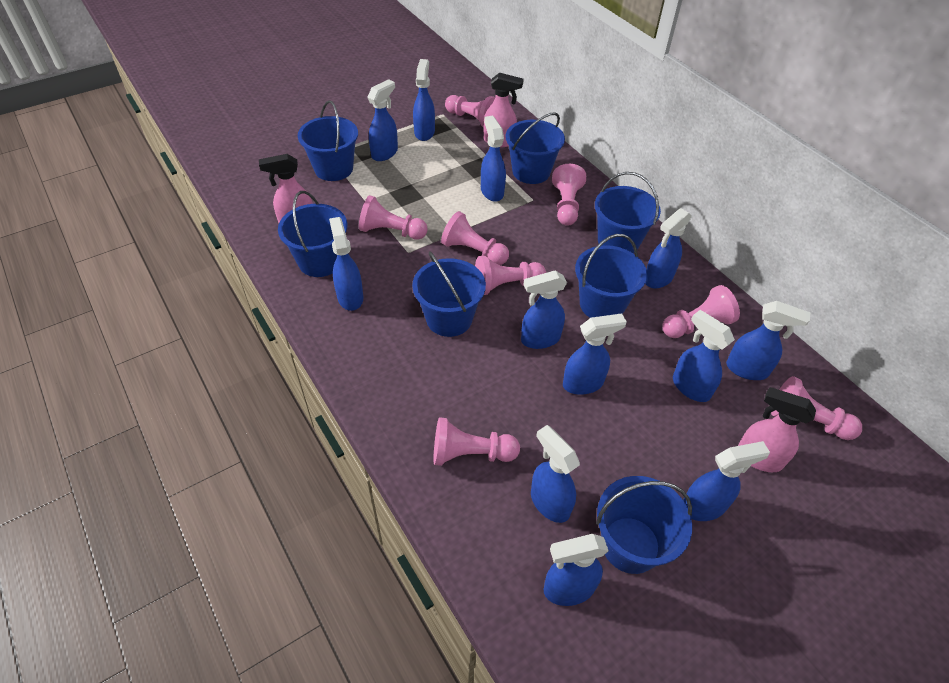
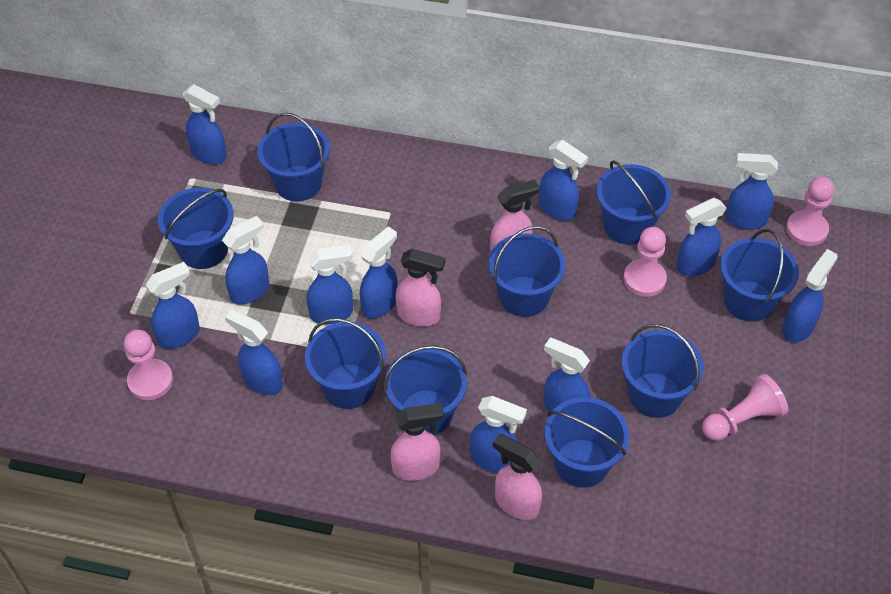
blue bucket: [278,191,347,277] [298,100,358,181] [412,251,486,337] [506,112,565,184] [575,234,647,318] [595,172,661,254] [596,476,692,574] = 7 -> [158,188,234,269] [258,113,330,201] [305,318,386,409] [384,346,467,435] [488,226,565,317] [545,397,629,488] [596,160,671,245] [622,324,704,418] [720,229,799,322] = 9
pink pawn: [359,195,428,240] [434,417,520,466] [441,211,509,265] [445,95,495,128] [475,256,546,295] [552,164,586,226] [663,285,740,338] [771,376,862,440] = 8 -> [124,330,173,400] [623,227,667,297] [702,374,788,441] [786,177,834,246] = 4
pink spray bottle: [259,154,313,223] [484,73,524,147] [738,387,816,472] = 3 -> [390,403,444,481] [396,249,445,326] [490,179,540,253] [493,433,542,520] = 4

